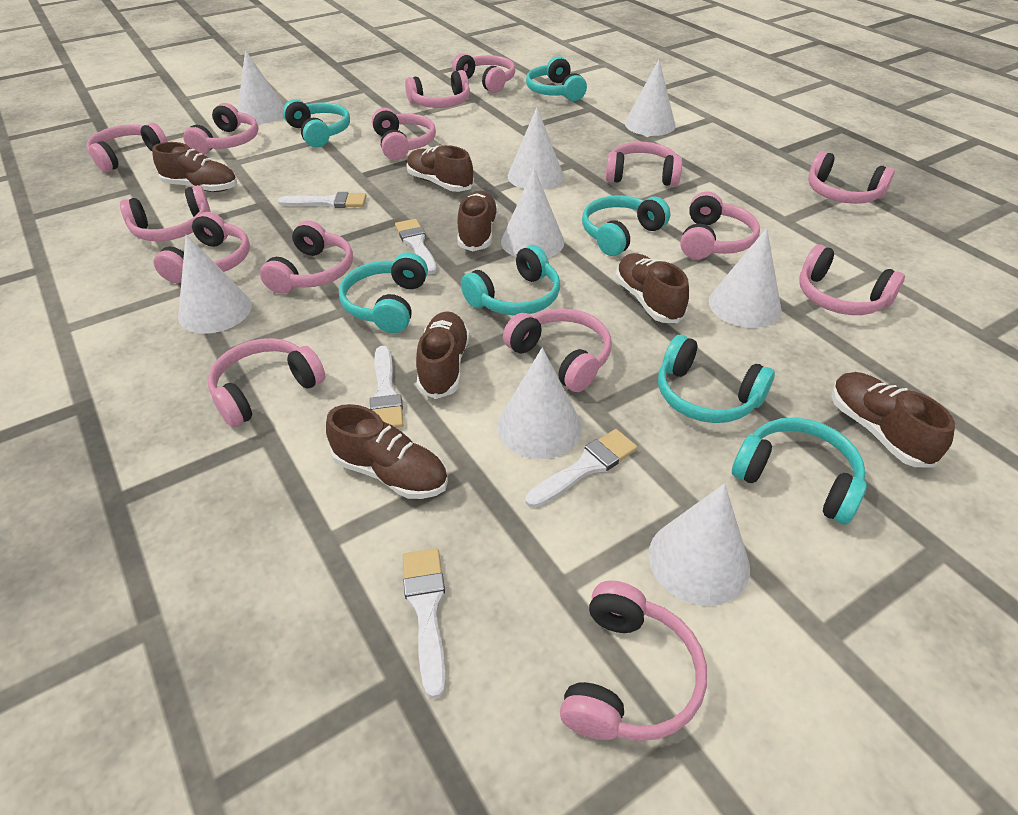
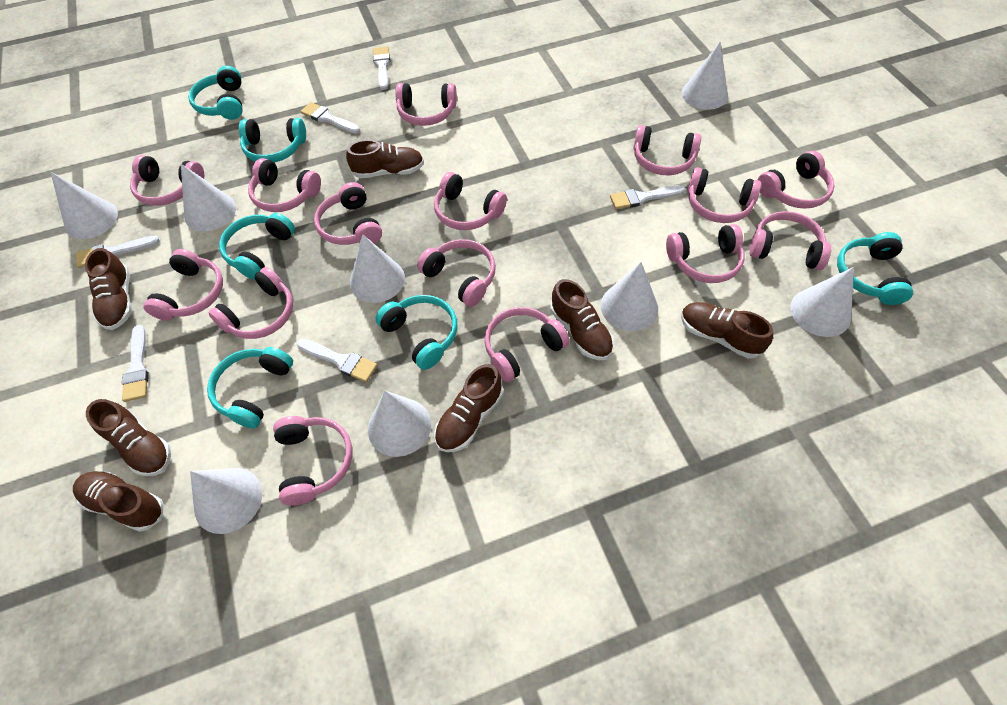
turquoise headphones: [283,99,350,148] [339,252,428,333] [461,245,560,315] [526,56,587,101] [582,195,670,256] [658,335,775,423] [732,417,867,524] = 7 -> [188,66,242,120] [207,347,293,428] [219,213,295,280] [239,118,306,163] [376,295,458,370] [837,232,913,305] = 6
white brush: [278,192,366,208] [370,346,403,428] [395,219,437,274] [403,548,446,699] [525,429,637,508] = 5 -> [76,235,160,268] [122,325,149,402] [296,339,377,382] [300,102,360,134] [373,47,390,90] [610,185,685,209] = 6

